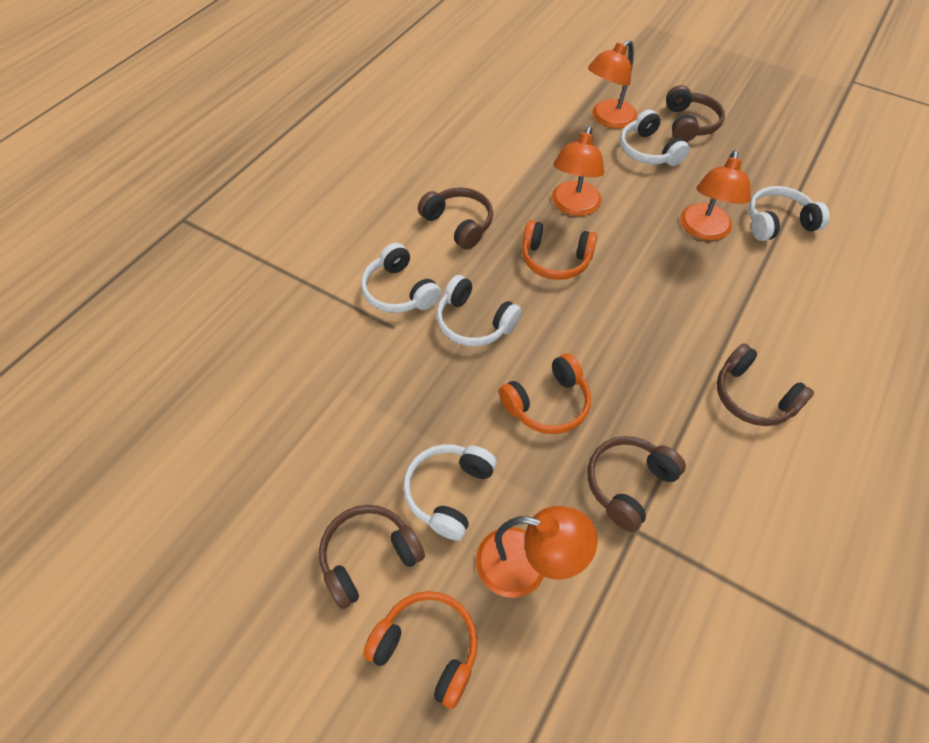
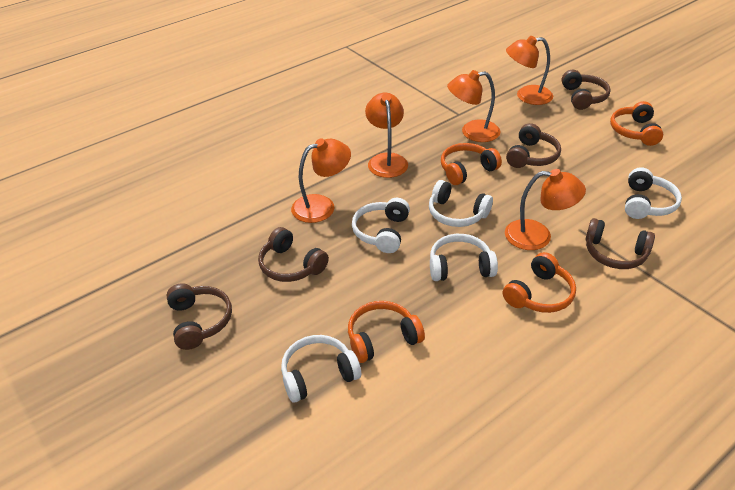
orange headphones: [363,591,478,709] [499,353,591,434] [522,220,597,280] = 3 -> [348,301,425,363] [441,143,502,185] [503,252,576,313] [610,101,663,146] = 4
orange lamp: [476,506,597,598] [552,126,604,216] [588,40,637,129] [680,150,751,241] = 4 -> [291,138,351,223] [365,93,408,178] [447,70,500,142] [505,169,586,250] [506,36,553,105] = 5

